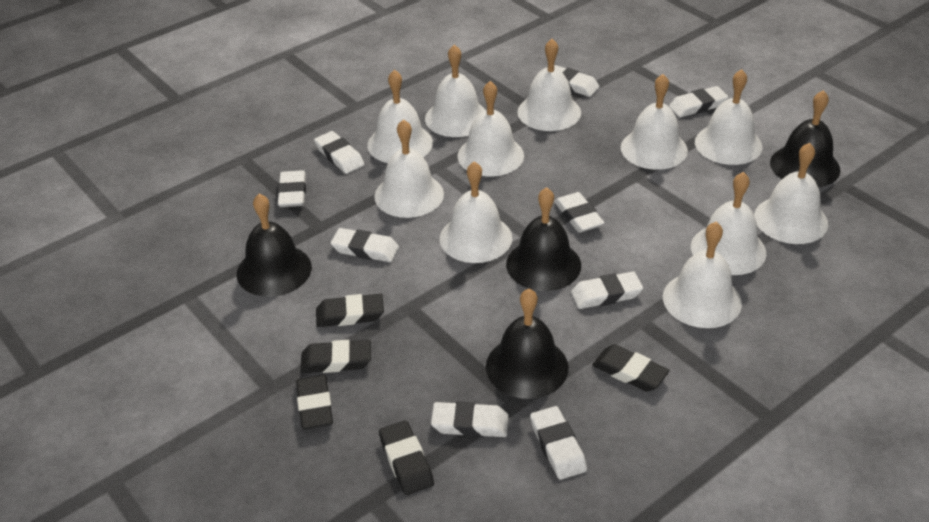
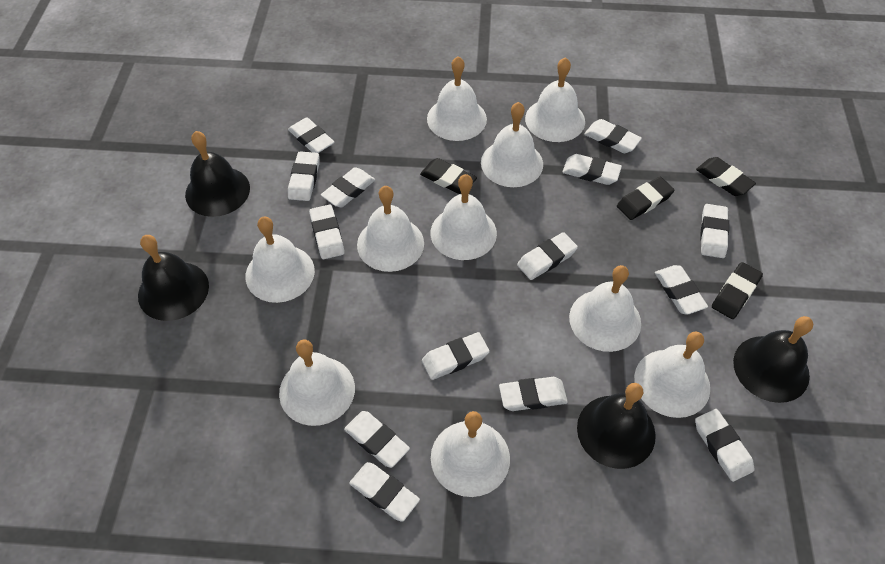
black eraser: [296,375,333,429] [300,340,371,373] [316,294,384,327] [379,421,434,495] [592,344,670,392] = 5 -> [420,158,477,194] [617,177,675,220] [696,157,756,196] [712,262,763,319] = 4
white bell: [367,70,433,163] [374,119,444,218] [425,45,485,137] [440,161,512,263] [457,81,524,177] [517,39,581,131] [621,74,688,170] [663,222,742,328] [691,172,766,275] [695,69,762,165] [754,143,828,244] = 11 -> [246,216,315,303] [279,339,355,426] [357,186,424,272] [427,56,487,141] [430,174,497,260] [431,411,510,497] [481,102,543,187] [525,57,585,142] [569,265,641,352] [634,331,710,418] = 10
white eraser: [278,170,306,207] [314,131,364,174] [331,228,399,262] [431,401,509,437] [530,406,587,480] [554,65,599,97] [554,192,604,233] [571,272,643,309] [669,86,728,117] = 9 -> [288,117,334,153] [288,151,320,201] [309,205,345,259] [321,167,375,208] [344,411,410,468] [349,462,420,522] [422,332,490,380] [499,377,568,411] [517,232,578,280] [562,154,622,185] [584,119,642,153] [655,265,708,315] [695,409,754,482] [700,204,729,258] = 14

